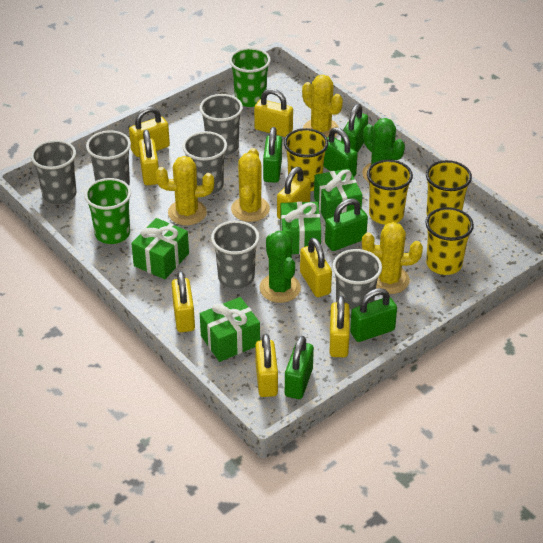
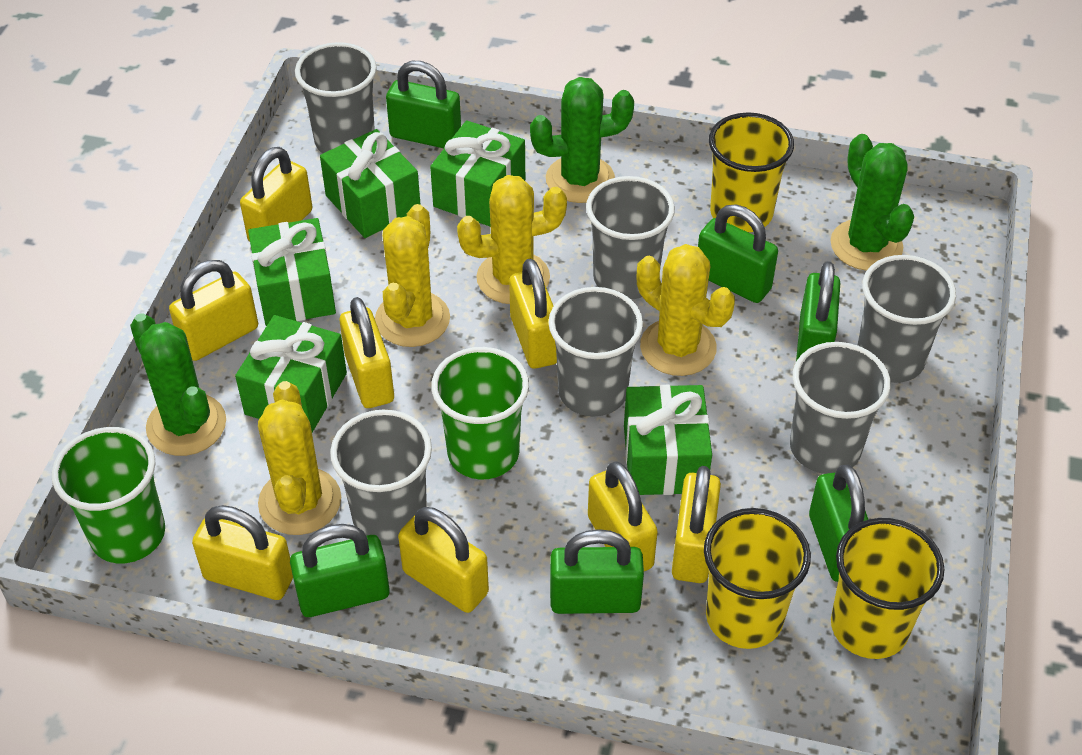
green cactus: [259,231,301,303] [362,118,405,182] = 2 -> [130,313,226,456] [530,77,634,203] [831,134,914,271] = 3
green gift: [131,218,189,279] [200,297,260,362] [280,202,321,254] [314,168,362,222] = 4 -> [235,315,347,433] [248,218,336,326] [320,129,421,238] [430,120,525,227] [624,385,712,495] = 5
yellow cup: [284,128,328,191] [367,160,413,225] [425,207,474,275] [426,160,472,216] = 4 -> [704,508,811,649] [709,112,794,232] [831,518,945,659] = 3

